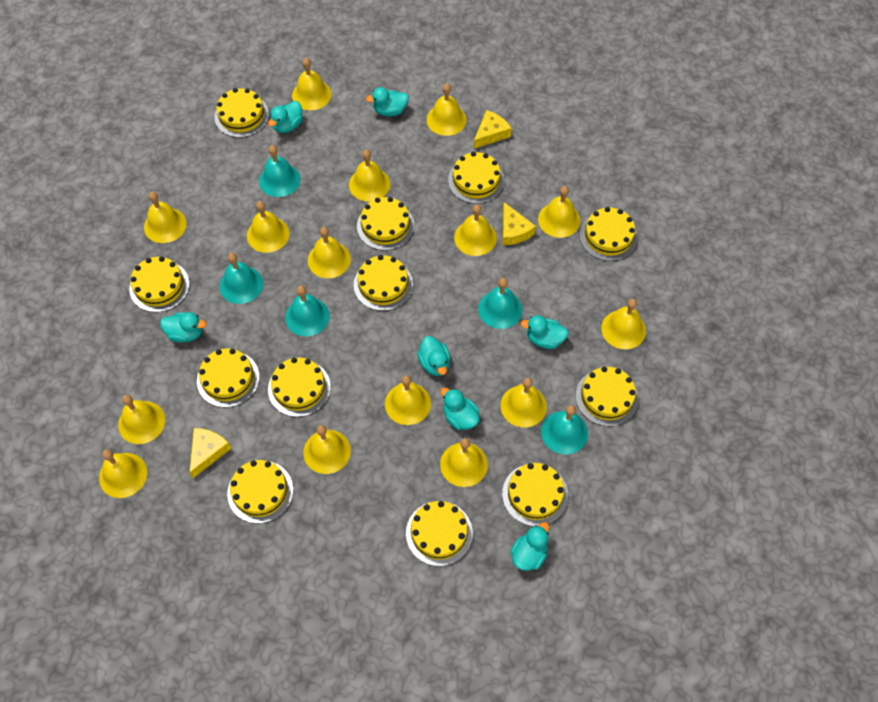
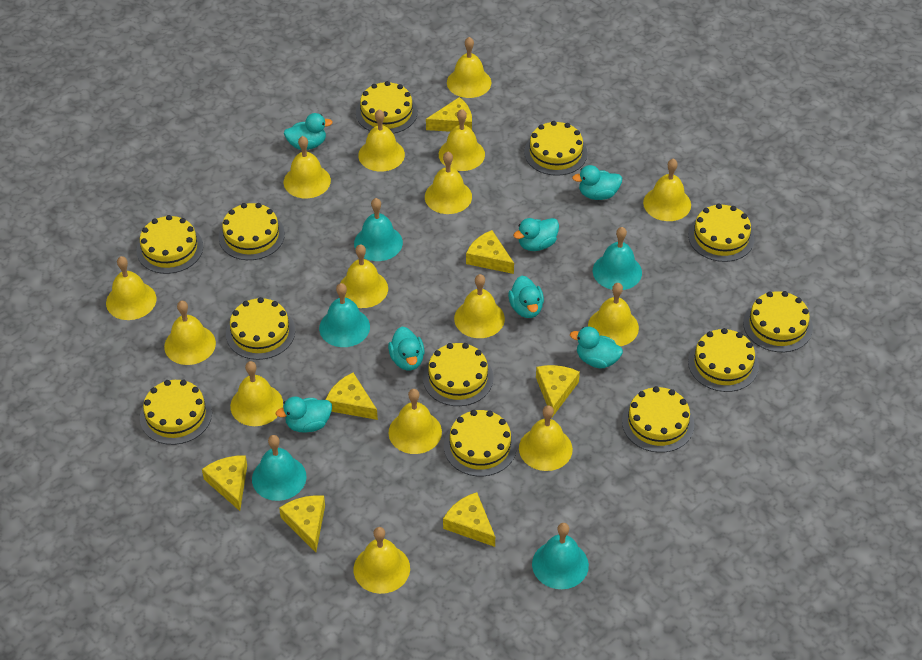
yellow cheese: [190,428,231,478] [473,110,512,149] [502,202,536,245] = 3 -> [202,455,247,511] [279,495,325,552] [326,373,378,420] [426,97,472,132] [443,492,495,547] [466,230,514,274] [536,365,580,417] = 7

